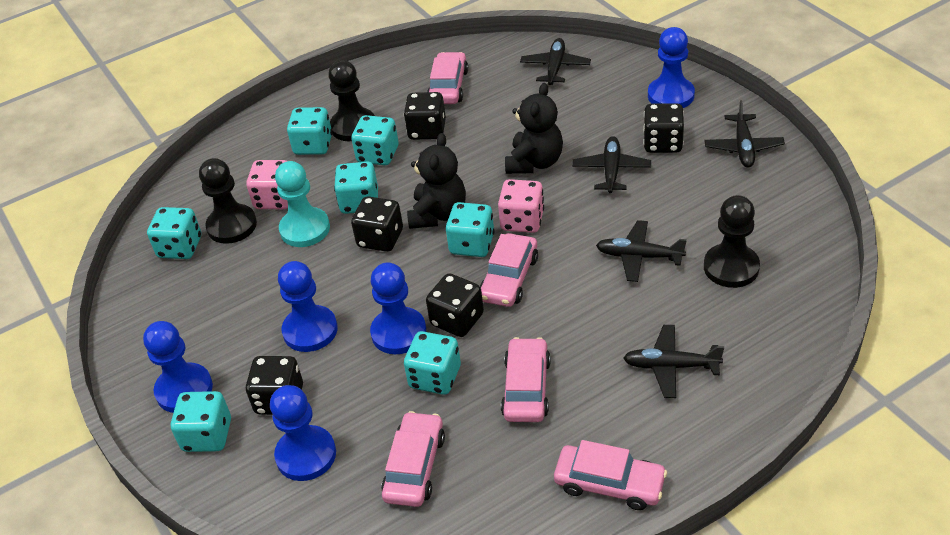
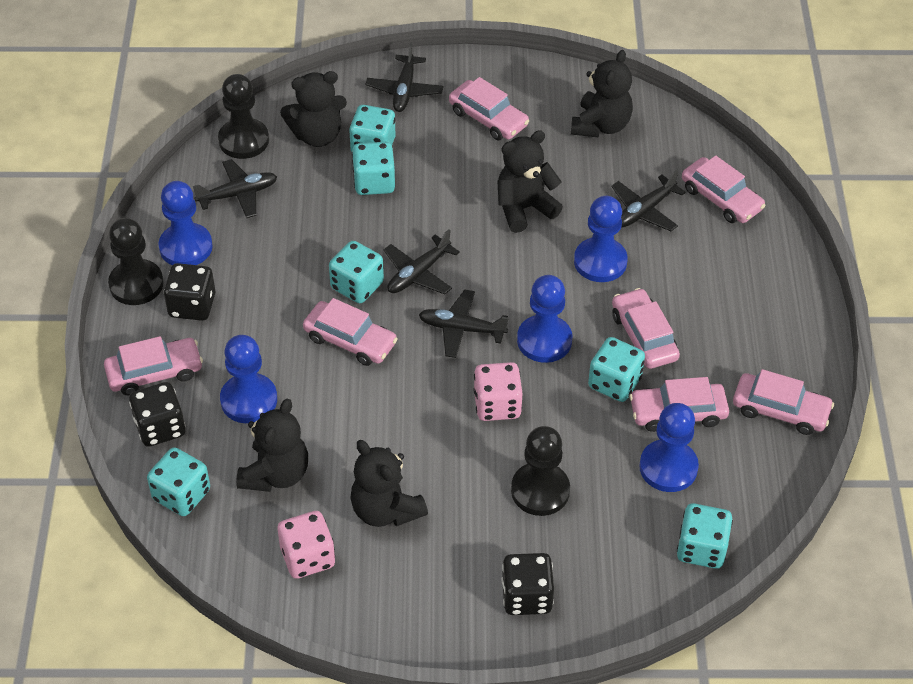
black dice: [246,356,303,415] [351,196,403,252] [404,92,446,140] [426,273,484,337] [643,103,684,153] = 5 -> [129,382,186,447] [164,263,215,321] [502,553,554,615] = 3
black teddy bear: [407,133,466,229] [505,83,563,174] = 2 -> [236,399,308,492] [280,71,347,147] [350,440,428,527] [497,130,563,233] [571,50,633,138] = 5
pink car: [381,411,445,507] [427,52,468,104] [480,233,538,307] [501,337,551,422] [554,440,667,510] = 5 -> [104,336,203,395] [303,298,398,366] [449,77,529,140] [612,288,680,369] [629,377,729,432] [682,155,766,223] [733,369,834,435] = 7
turquoise dice: [147,207,201,259] [171,391,231,452] [287,107,332,155] [334,161,378,214] [351,115,399,165] [404,331,461,395] [445,202,495,257] = 7 -> [147,447,210,516] [329,241,384,303] [349,105,396,152] [352,142,395,195] [588,337,645,402] [677,503,733,569] = 6
turquoise pawn: [275,161,330,247] = 1 -> none = 0

